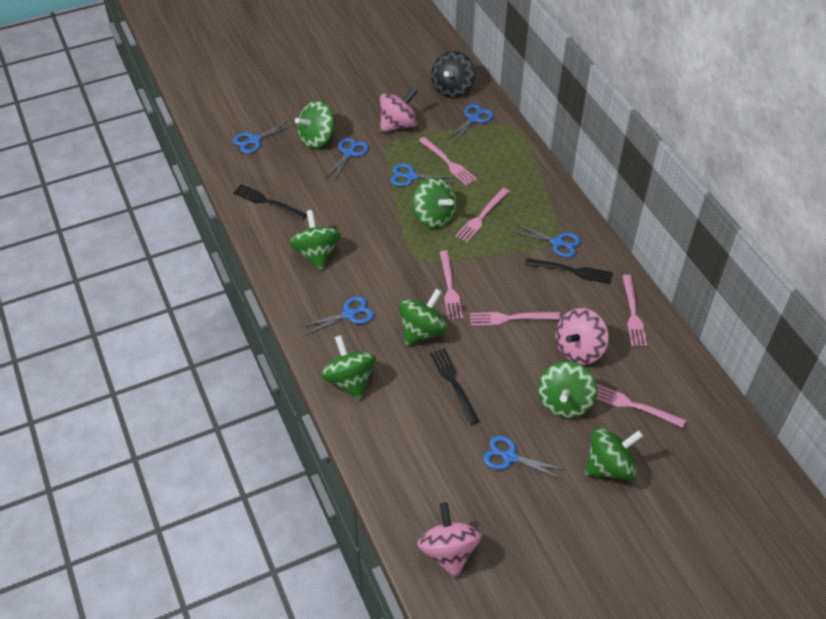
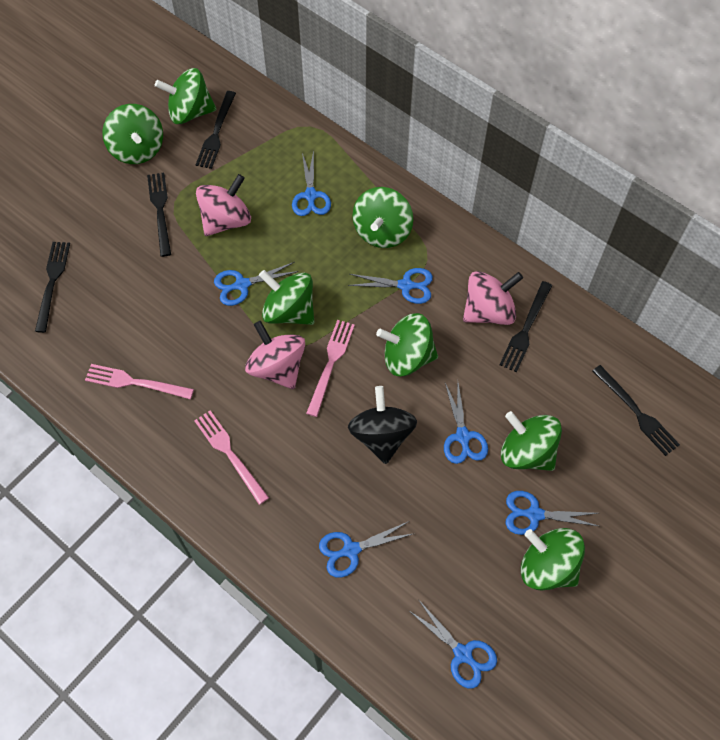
black fork: [233,184,307,220] [430,348,479,425] [525,258,613,284] = 3 -> [35,242,70,333] [147,173,171,257] [196,91,236,169] [500,281,552,372] [592,365,680,456] = 5
pink fork: [419,137,477,186] [440,251,463,320] [455,188,510,242] [470,312,561,326] [596,384,686,428] [622,275,647,346] = 6 -> [85,364,194,399] [194,410,269,505] [306,320,355,417] = 3

